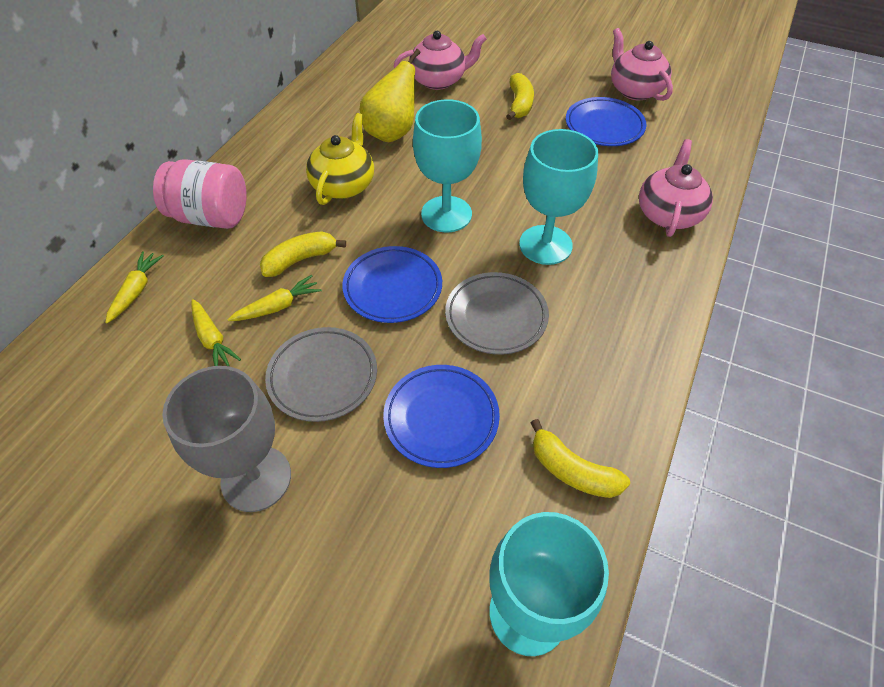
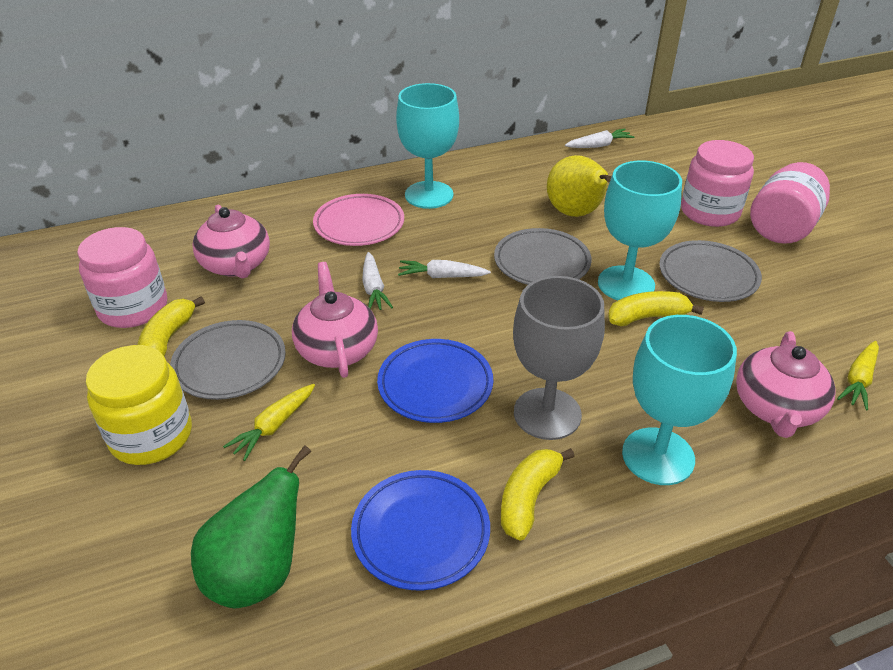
blue plate: [342,246,442,323] [383,365,500,468] [566,97,646,146] = 3 -> [351,470,490,591] [377,339,493,423] = 2
green pear: none = 0 -> [191,445,312,608] = 1
grey plate: [265,327,377,422] [445,272,549,355] = 2 -> [170,320,286,400] [494,228,592,285] [659,240,762,302] = 3
pink jar: [153,159,246,229] = 1 -> [77,227,167,328] [681,140,754,227] [750,162,830,244] = 3
pink plate: none = 0 -> [313,194,404,246] = 1
white carrot: none = 0 -> [362,252,393,310] [398,260,491,278] [565,129,635,148] = 3
yellow carrot: [105,251,164,323] [191,299,241,366] [227,275,322,321] = 3 -> [223,384,315,461] [837,341,879,410] = 2
yellow jar: none = 0 -> [86,345,192,465] = 1
yellow teapot: [306,113,374,205] = 1 -> none = 0

